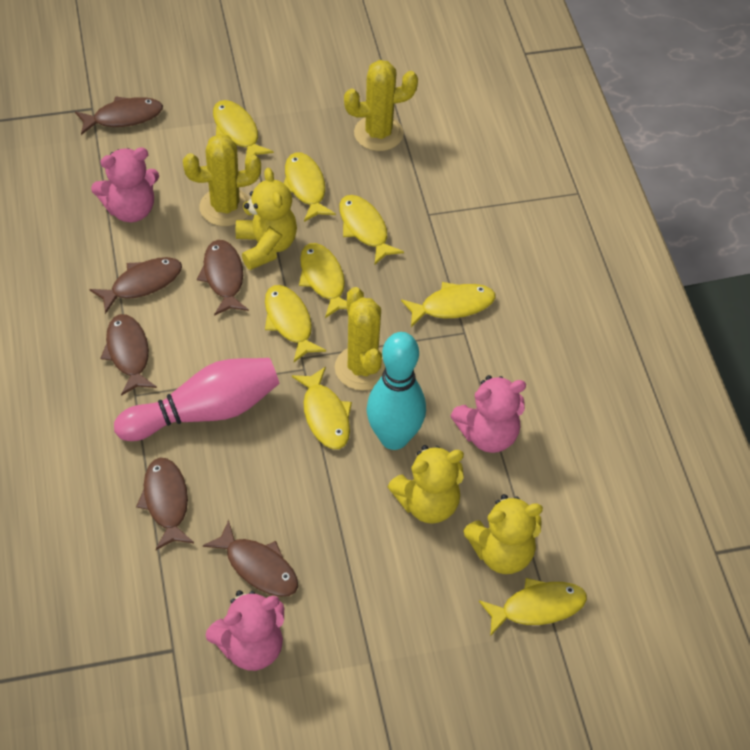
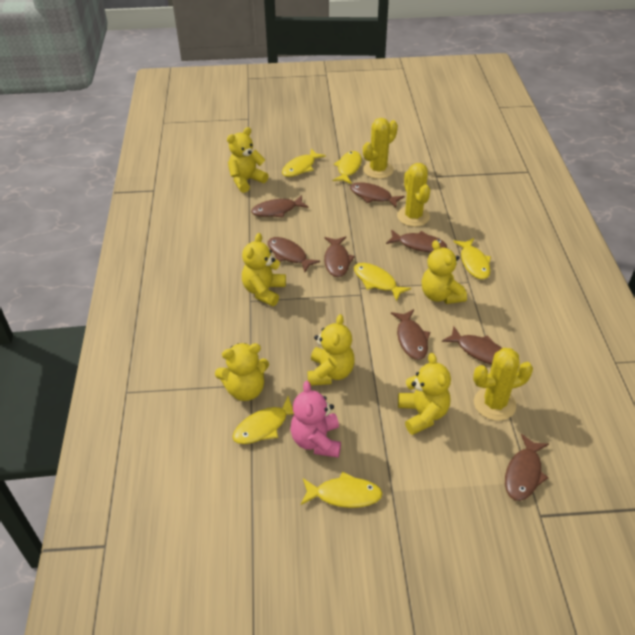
brown fish: [75,96,163,135] [90,257,182,314] [101,314,157,396] [136,458,194,550] [197,240,249,316] [203,520,298,597] = 6 -> [251,195,309,218] [268,237,320,272] [324,236,355,277] [350,182,405,208] [386,230,447,252] [391,309,430,360] [442,326,502,365] [505,434,549,501] = 8
pink bowling pin: [114,358,279,441] = 1 -> none = 0
pink teddy bear: [91,147,159,222] [206,590,284,671] [450,375,526,453] = 3 -> [290,381,341,458] = 1
turquoise bowling pin: [367,332,426,450] = 1 -> none = 0
yellow fish: [213,100,274,160] [265,285,326,362] [284,152,336,222] [292,367,352,449] [299,243,347,318] [339,195,404,264] [401,282,496,327] [479,578,587,635] = 8 -> [233,396,294,444] [282,149,326,177] [301,472,383,508] [332,151,362,184] [354,263,411,301] [453,238,491,279] = 6
yellow teddy bear: [236,168,297,270] [388,445,464,524] [463,494,543,574] = 3 -> [215,343,269,401] [227,127,269,193] [242,233,286,306] [307,314,355,386] [398,353,451,435] [422,240,467,304] = 6

